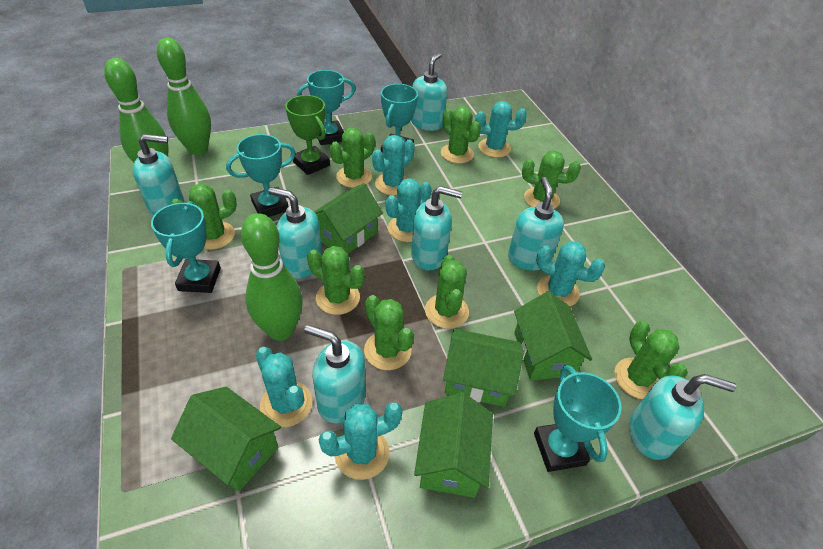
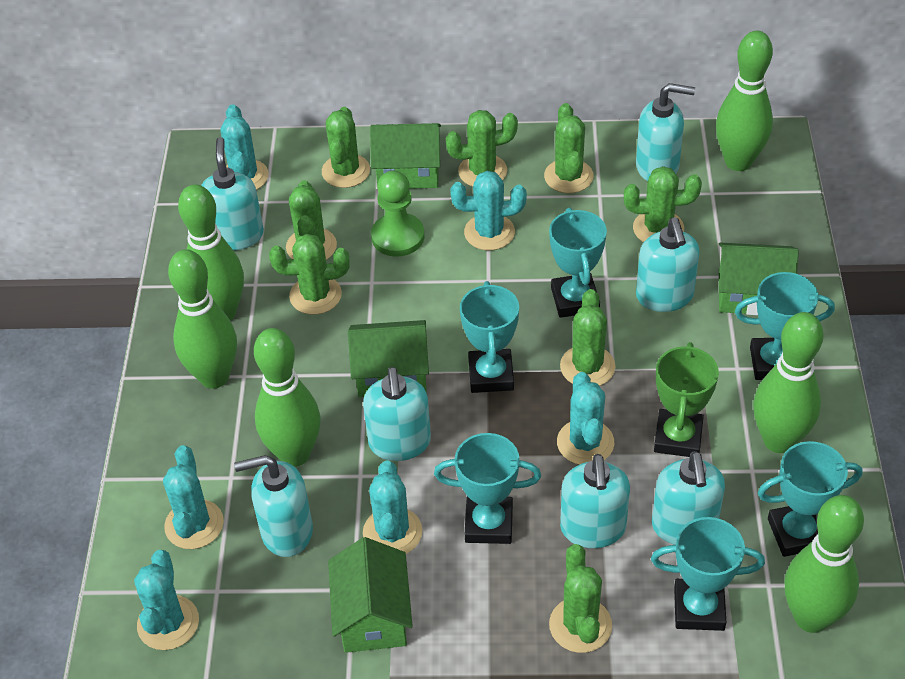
green bowling pin: [104,58,169,163] [157,38,211,155] [241,213,303,341] = 3 -> [168,249,237,389] [178,184,244,321] [254,328,321,467] [716,31,773,171] [753,312,824,453] [784,495,864,633] = 6
green house: [171,387,281,492] [314,183,383,254] [414,392,493,498] [443,329,524,407] [514,291,592,380] = 5 -> [328,537,413,653] [348,320,429,397] [370,123,441,188] [719,243,799,315] = 4
green pawn: none = 0 -> [371,170,425,257] = 1
turquoise trophy: [151,201,221,293] [226,134,296,217] [297,70,356,145] [381,84,418,153] [534,365,622,472] = 5 -> [434,433,541,544] [460,281,519,393] [549,208,607,318] [651,517,765,631] [735,272,835,380] [758,441,862,557] = 6

